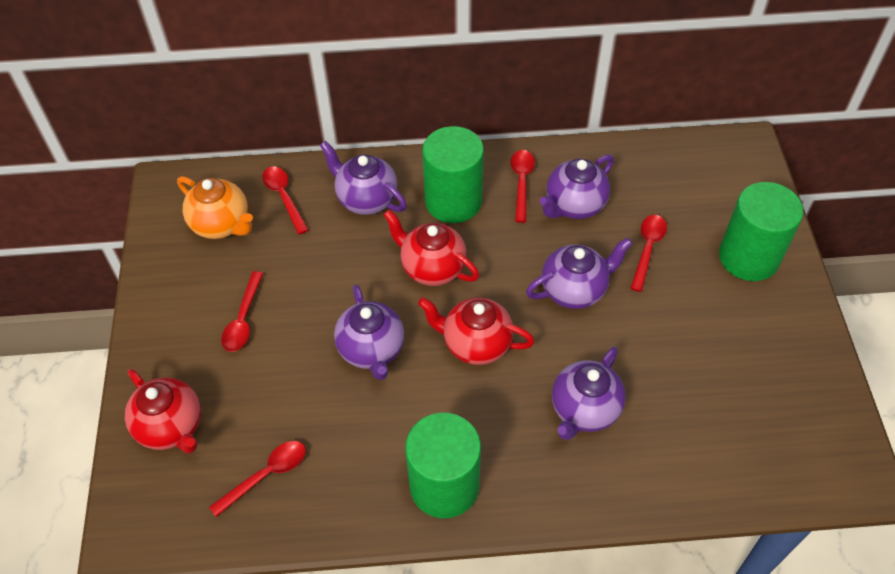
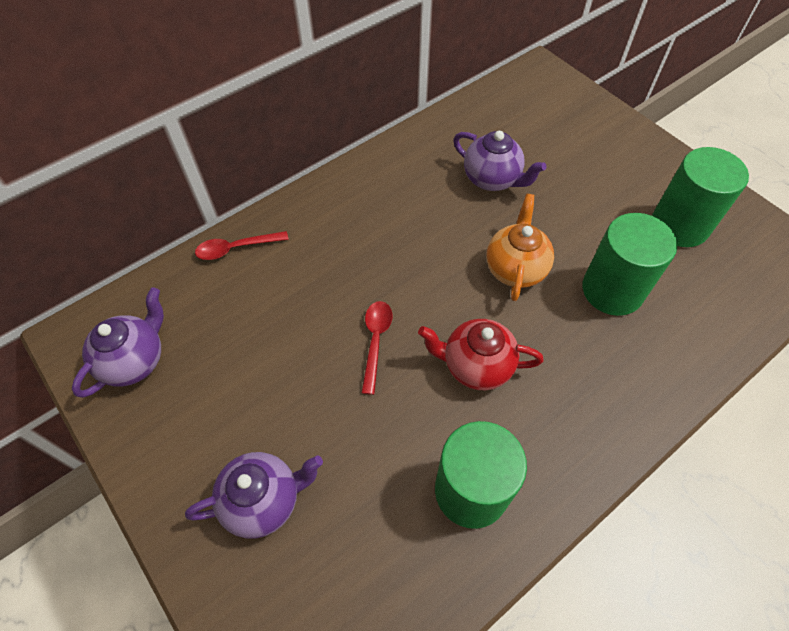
purple teapot: [320,141,407,215] [334,284,404,380] [526,238,632,309] [540,154,614,219] [552,347,626,440] = 5 -> [72,287,164,398] [185,452,323,538] [453,131,547,191] = 3
red spoon: [209,441,306,517] [221,271,263,352] [262,166,308,234] [511,150,535,223] [630,215,667,292] = 5 -> [195,231,289,260] [362,301,392,395] = 2
red teapot: [125,369,201,453] [383,210,479,286] [418,297,535,365] = 3 -> [418,319,543,390] = 1

